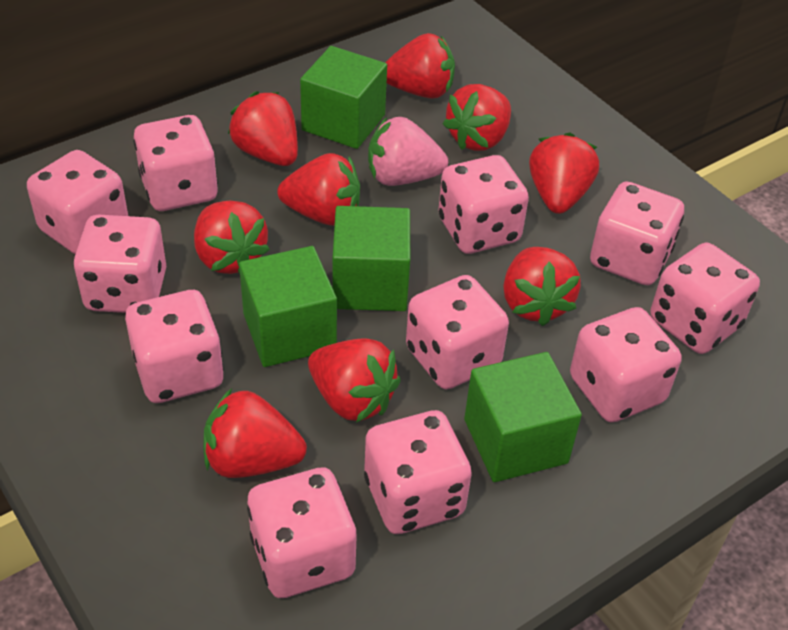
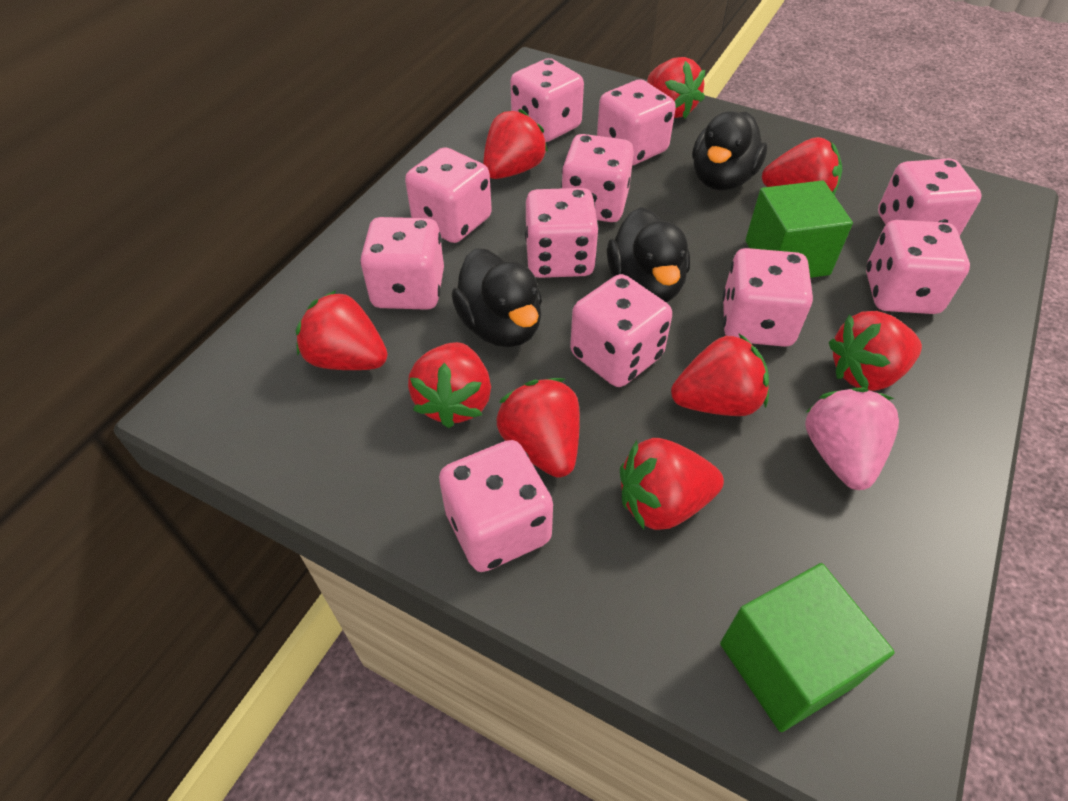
black duck: none = 0 -> [451,248,542,347] [607,207,690,302] [692,111,767,191] = 3
green cube: [239,246,337,367] [300,46,387,149] [333,206,410,311] [464,352,582,482] = 4 -> [720,563,895,732] [745,180,853,278] = 2

